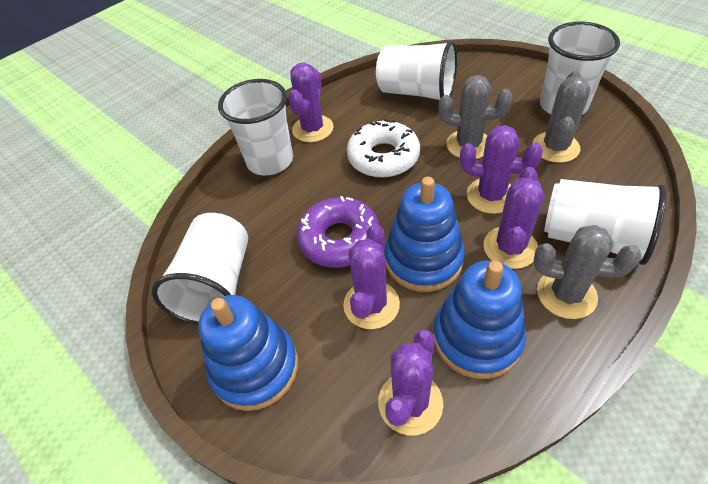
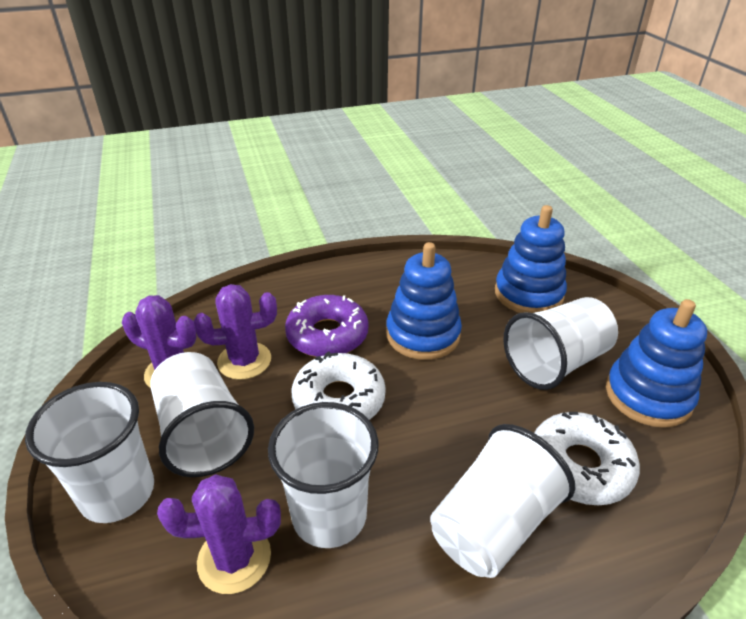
grey cactus: [438,75,513,159] [532,71,590,163] [534,225,642,319] = 3 -> none = 0
purple cactus: [288,63,334,142] [343,224,400,329] [378,329,443,436] [460,125,543,214] [484,167,544,269] = 5 -> [122,295,197,388] [157,474,281,594] [194,284,277,380] = 3
white donut: [347,119,420,178] = 1 -> [291,351,386,420] [534,412,640,505] = 2

